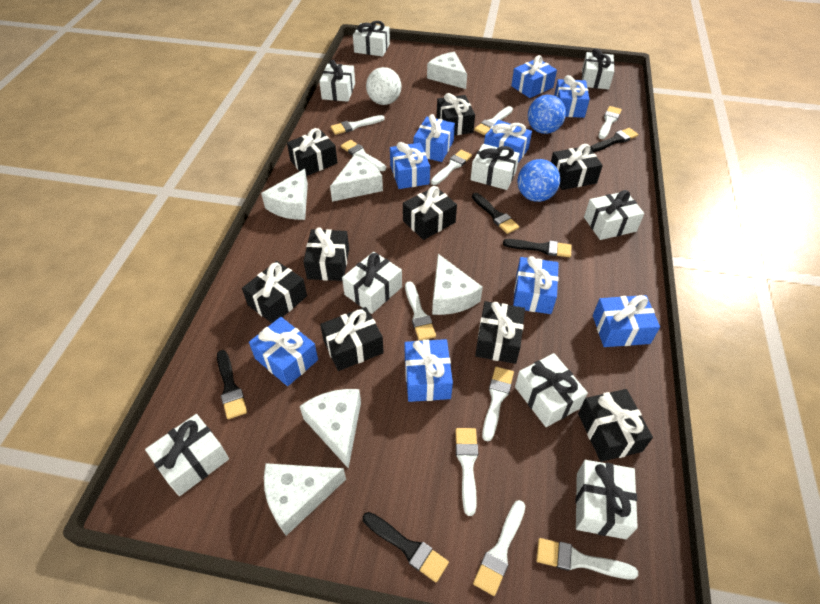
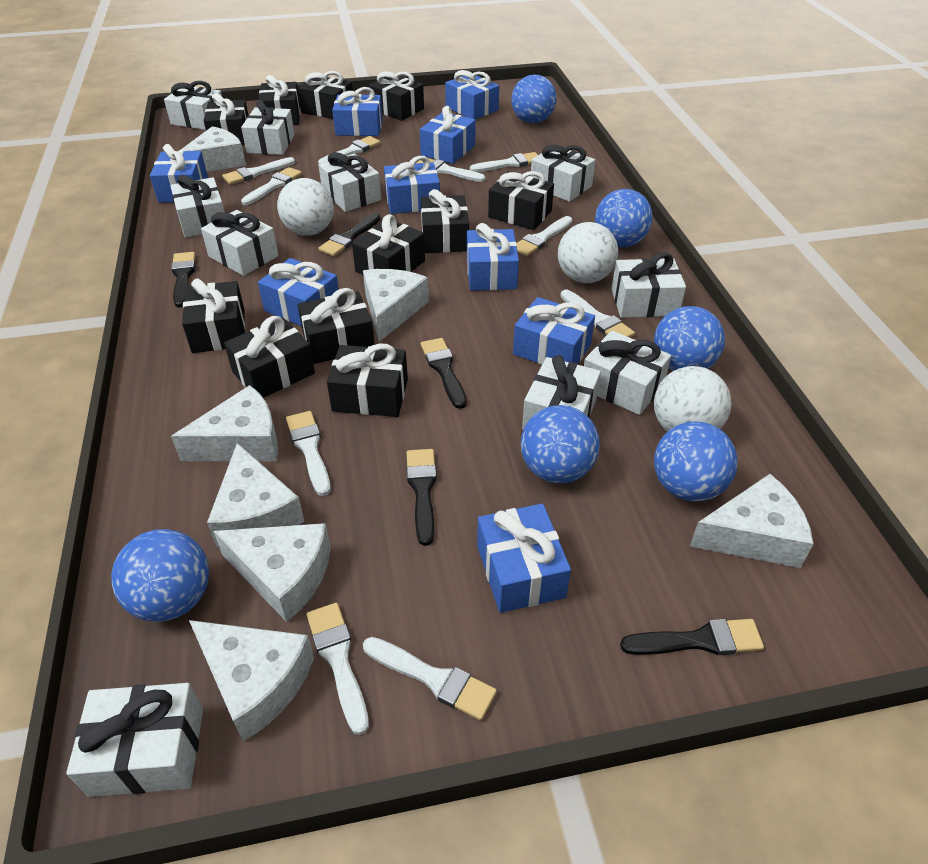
black gift: [242,261,307,323] [287,128,337,176] [303,227,349,281] [320,307,384,371] [403,186,457,240] [437,93,475,135] [475,301,525,364] [551,144,603,190] [578,389,653,462] = 9 -> [182,279,245,353] [204,93,248,145] [224,316,315,398] [258,75,300,125] [298,71,353,119] [298,288,375,364] [327,343,408,417] [352,214,425,275] [369,71,424,121] [421,189,469,253] [488,171,554,230] = 11
blue ball: [518,159,560,202] [528,95,566,134] = 2 -> [111,529,209,622] [511,75,557,124] [521,405,600,484] [595,189,653,247] [654,306,725,371] [654,421,738,502] = 6
white ball: [366,67,401,105] = 1 -> [277,178,334,236] [558,222,618,283] [654,366,732,432] = 3
white cheese: [261,169,308,220] [264,463,346,536] [300,389,361,469] [330,155,383,202] [427,52,467,89] [432,254,483,315] = 6 -> [171,385,278,461] [179,126,246,172] [189,620,314,742] [207,443,305,547] [213,523,331,622] [363,269,429,342] [690,474,814,568] = 7
white gift: [145,414,229,496] [319,60,355,102] [342,252,402,314] [353,21,390,57] [471,144,519,190] [515,353,588,427] [576,460,638,539] [582,48,615,90] [584,190,644,240] = 9 -> [66,683,203,797] [164,81,222,130] [170,175,225,238] [201,210,278,276] [241,100,295,155] [318,152,381,212] [522,355,601,430] [531,145,595,202] [584,331,671,415] [611,253,686,318] = 10

